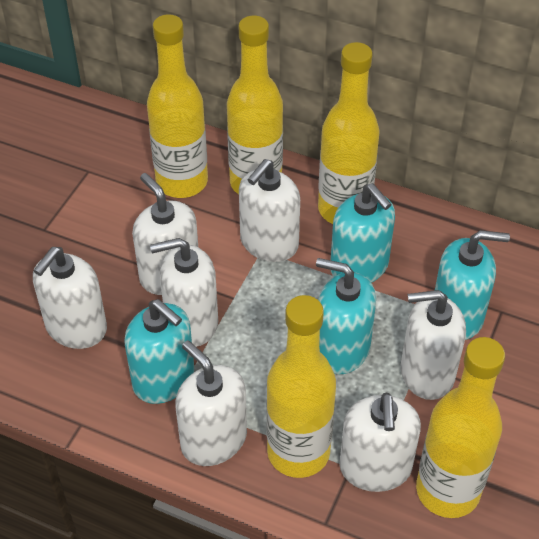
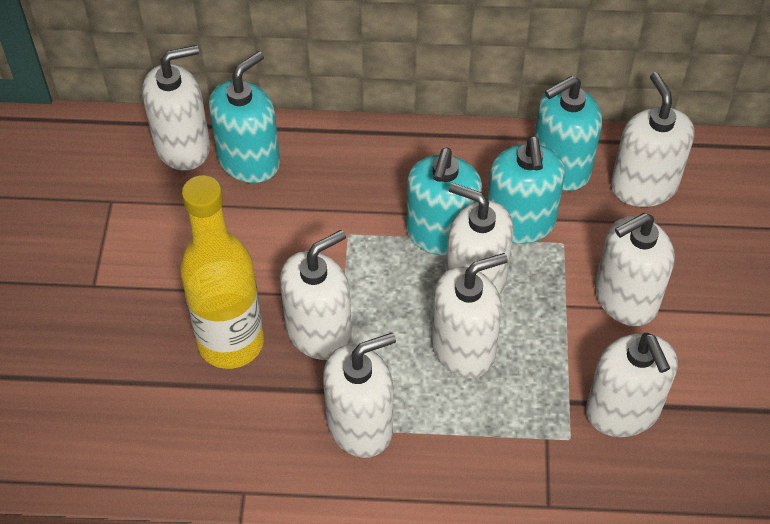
white soap dispenser: [33,247,107,349] [132,173,198,295] [150,238,218,347] [175,340,247,466] [239,159,300,262] [339,393,421,492] [401,290,466,400] = 7 -> [142,45,210,170] [280,230,352,360] [323,333,396,458] [431,253,508,378] [445,183,513,295] [586,333,678,437] [595,213,675,326] [611,72,694,207] = 8
yellow bottle: [147,14,208,198] [227,16,283,194] [266,295,336,478] [318,42,380,224] [416,337,505,518] = 5 -> [180,175,264,369] = 1

